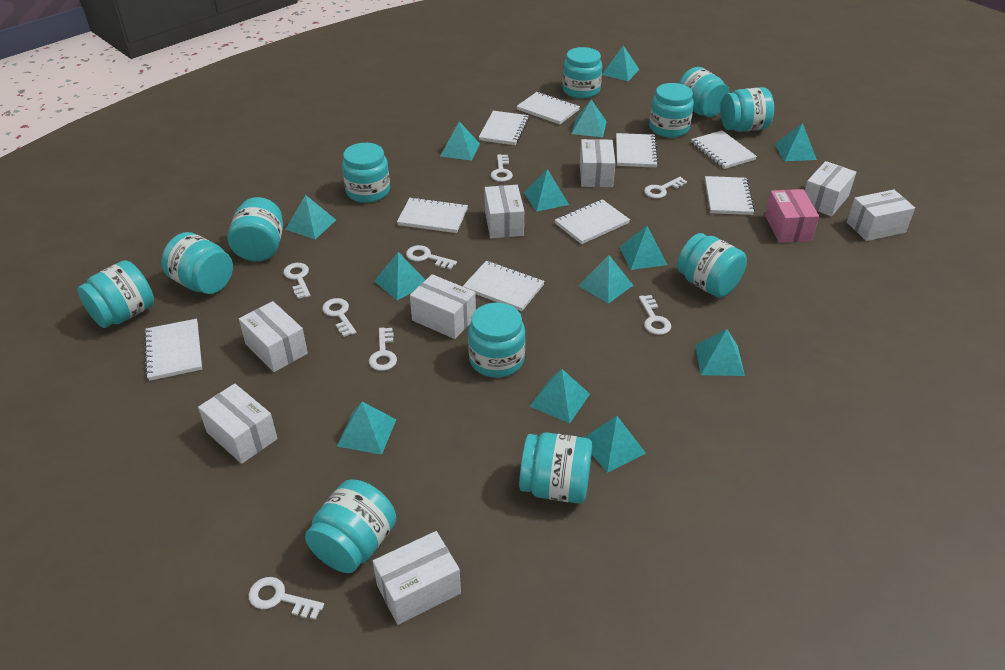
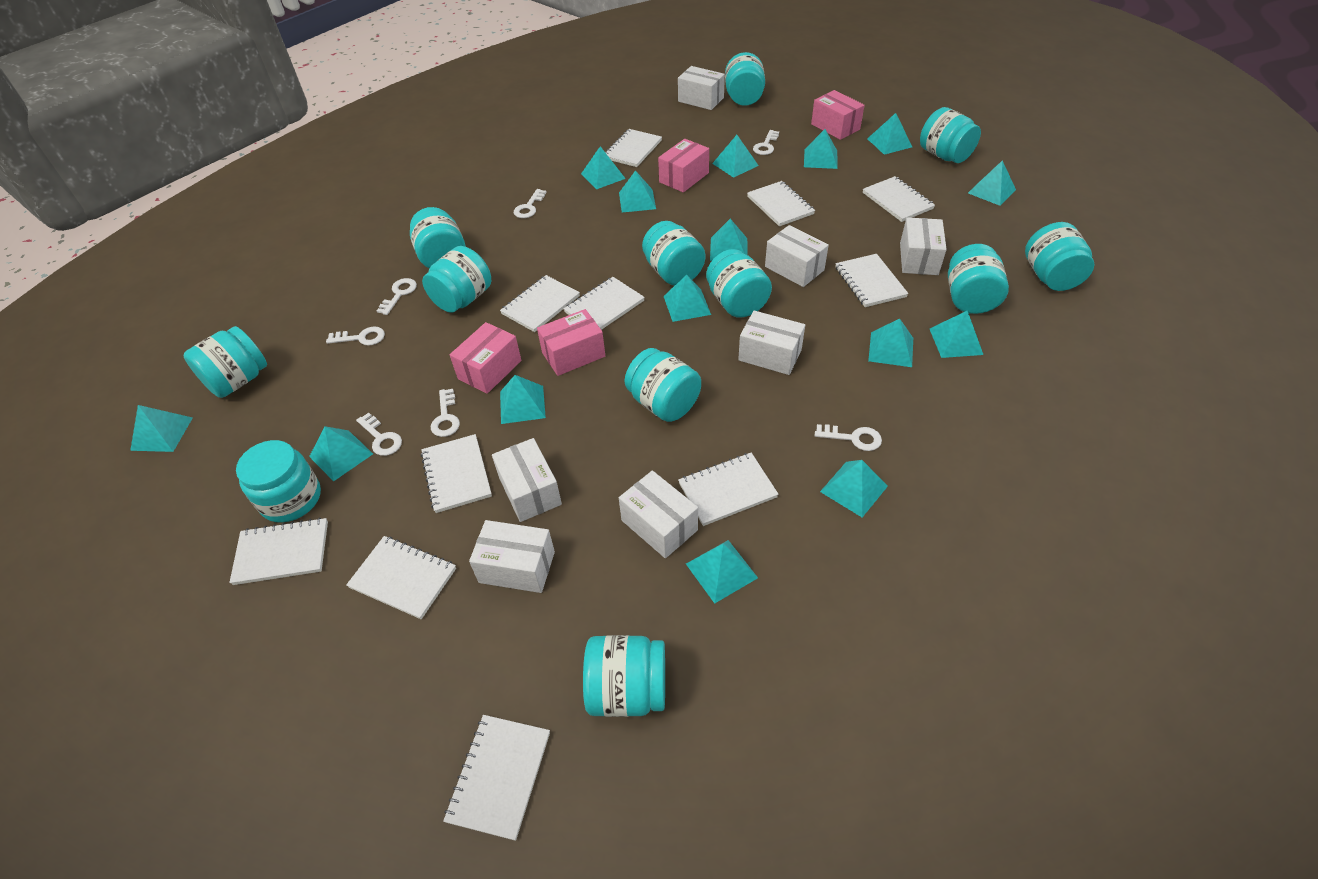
pink box: [765,189,819,243] = 1 -> [450,322,521,394] [537,309,605,376] [658,139,709,192] [811,90,865,140] = 4
turquoise pyramid: [285,195,336,239] [337,402,397,455] [374,252,425,300] [440,122,480,161] [524,169,569,212] [530,369,590,423] [572,100,607,137] [578,255,633,304] [584,416,646,473] [602,46,639,81] [620,226,667,270] [695,329,745,376] [775,123,817,161] = 13 -> [130,405,193,452] [309,426,373,481] [500,375,546,424] [581,146,626,189] [619,170,656,212] [664,275,711,322] [686,540,758,604] [710,219,747,261] [712,135,759,178] [804,129,837,169] [820,460,888,517] [867,113,912,155] [868,319,913,367] [930,311,983,358] [968,160,1016,206] = 15
white box: [198,384,278,464] [239,301,308,372] [373,531,461,625] [410,274,476,339] [484,185,524,238] [580,139,616,187] [805,161,856,216] [847,189,915,241] = 8 -> [469,520,555,593] [492,438,562,522] [619,470,698,558] [678,66,725,110] [738,310,805,375] [765,225,829,287] [900,217,947,275] = 7
white key: [249,577,324,620] [283,263,311,299] [322,298,356,337] [369,327,397,371] [406,245,457,269] [491,154,513,182] [639,295,671,335] [644,177,687,198] = 8 -> [326,326,385,346] [356,413,402,456] [377,278,417,315] [431,389,460,437] [514,189,547,218] [753,130,779,155] [815,424,882,451] = 7
white notebook: [144,319,202,381] [397,197,468,233] [463,261,545,311] [479,111,529,145] [516,92,580,124] [555,199,630,244] [616,133,659,167] [691,130,757,169] [705,176,755,215] = 9 -> [229,517,328,585] [346,536,456,619] [421,434,492,513] [443,715,550,841] [500,275,580,332] [563,277,645,330] [605,129,662,167] [678,453,779,526] [747,181,815,226] [835,254,909,307] [863,176,935,222] = 11

